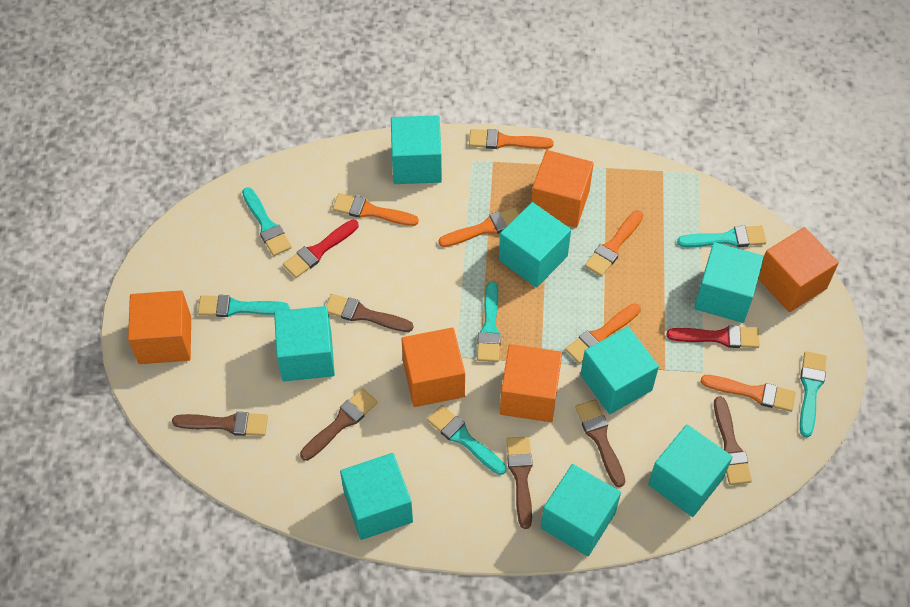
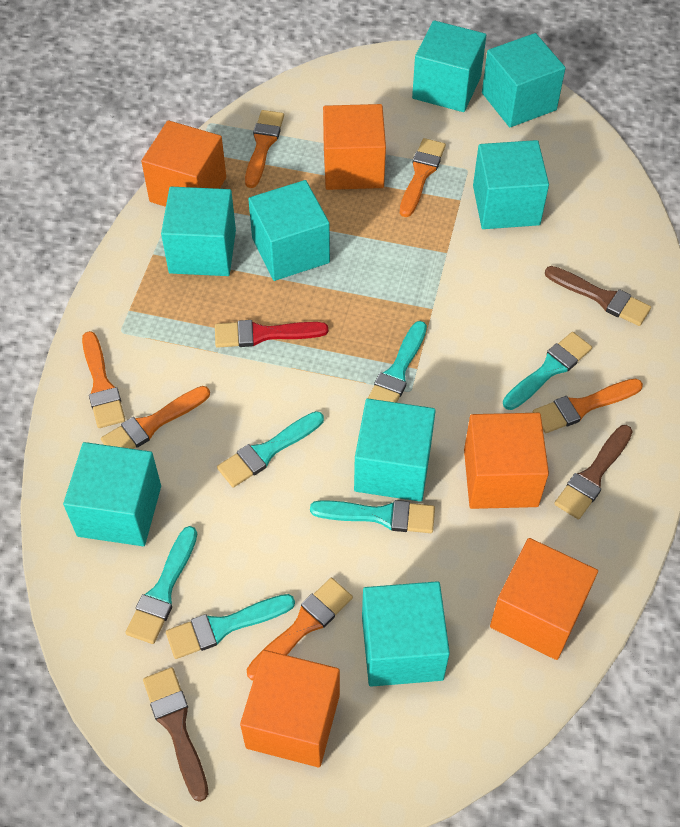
brown brush: [172,412,268,436] [300,388,378,461] [326,294,413,332] [506,437,533,529] [575,399,625,487] [714,396,752,485] = 6 -> [143,667,208,802] [545,266,651,326] [554,425,633,519] = 3
red brush: [283,219,359,278] [667,325,760,348] = 2 -> [215,320,328,348] = 1

